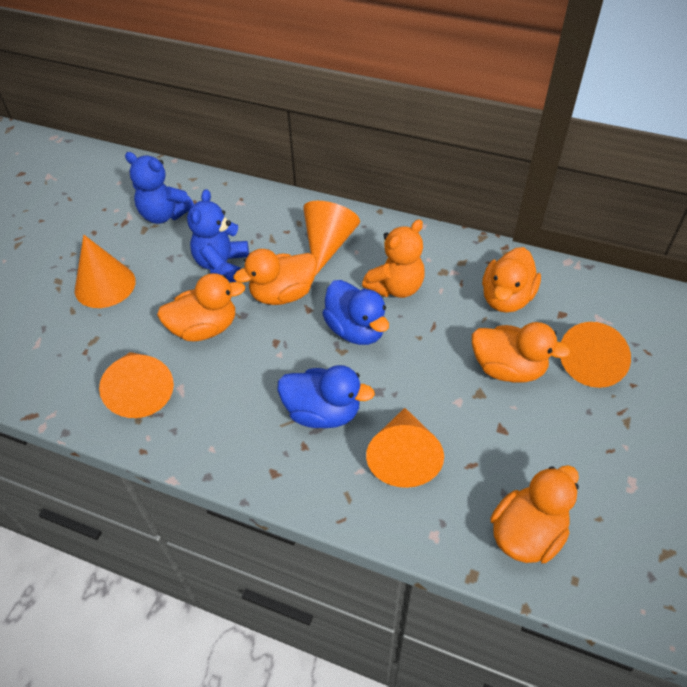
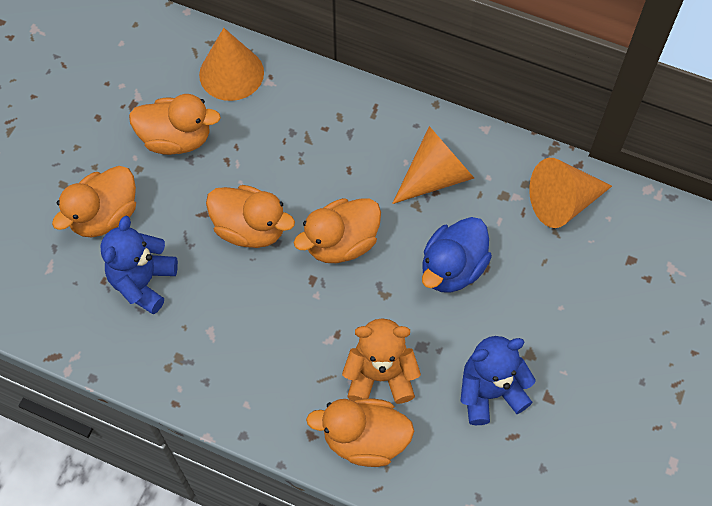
blue duck: [278,365,375,428] [322,280,389,345] = 2 -> [422,217,492,293] = 1
orange cone: [75,235,136,308] [99,352,174,418] [303,201,360,276] [366,408,444,488] [560,322,631,388] = 5 -> [199,28,264,101] [392,126,474,204] [529,158,612,228] = 3

